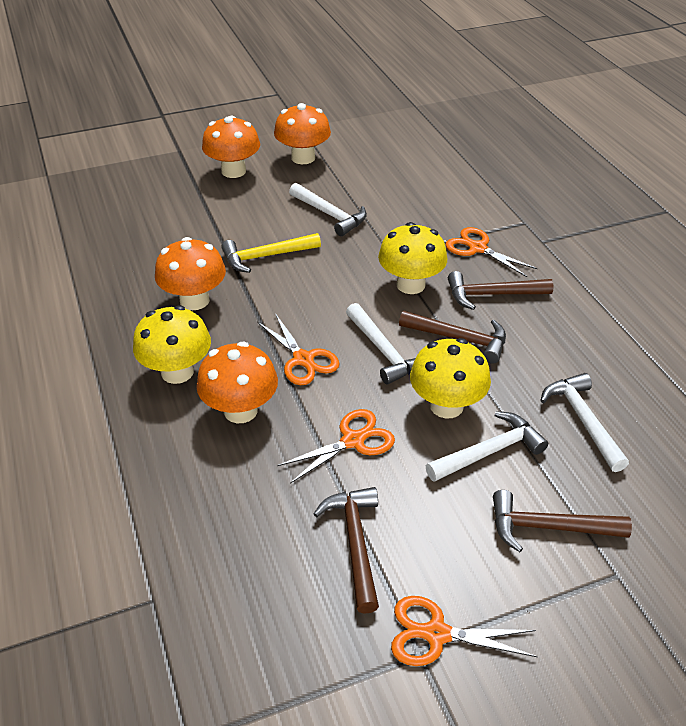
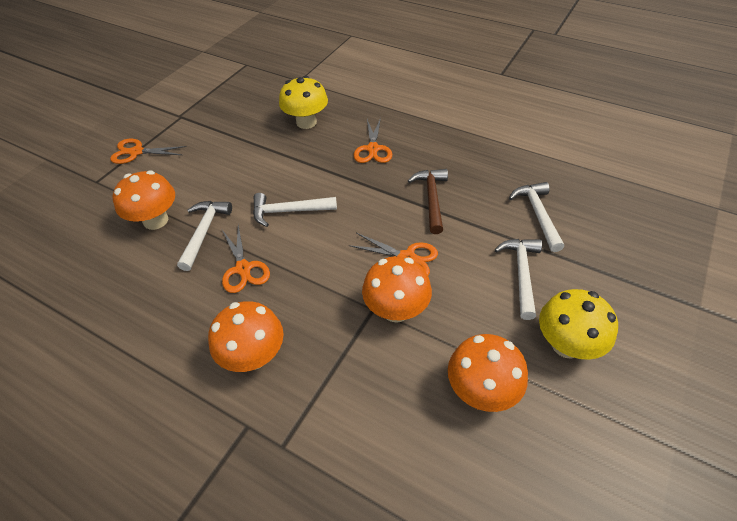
brown hammer: [314,487,379,614] [399,311,506,364] [448,271,554,310] [493,490,632,552] = 4 -> [408,169,448,234] = 1
yellow hammer: [221,233,321,273] = 1 -> none = 0
yellow mushroom: [133,305,211,384] [378,222,448,294] [410,338,491,418] = 3 -> [279,76,328,129] [539,289,618,360] = 2

